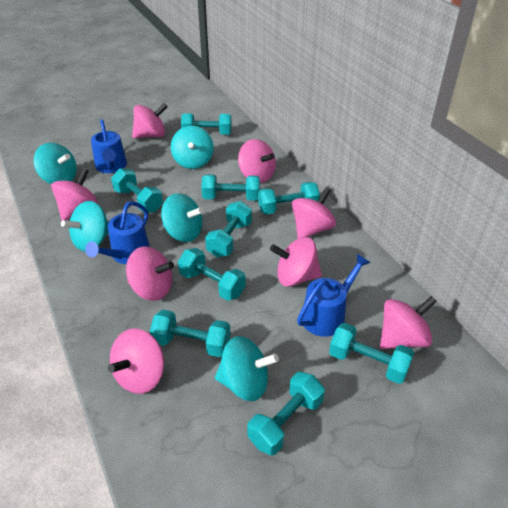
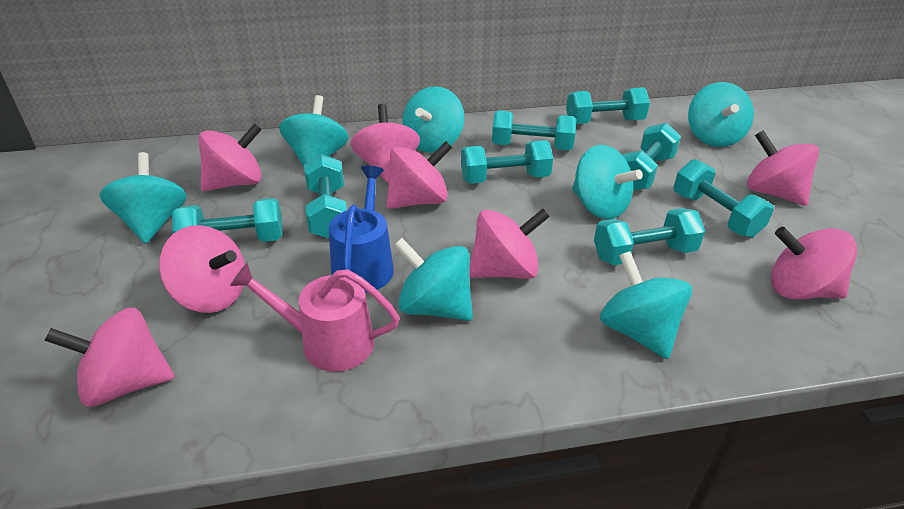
blue watering can: [85,201,150,264] [91,119,127,173] [297,254,370,337] = 3 -> [329,166,394,293] = 1
pink watering can: none = 0 -> [230,263,400,372] = 1
turquoise dumbbell: [111,168,163,212] [150,310,231,357] [178,248,246,301] [181,113,232,135] [201,174,260,200] [205,201,252,257] [247,372,325,455] [258,182,320,215] [329,323,414,384] = 9 -> [172,198,283,242] [304,154,347,238] [461,140,553,184] [492,110,576,150] [566,87,650,124] [594,208,705,265] [623,123,681,191] [674,159,774,238] = 8
turquoise spinning top: [34,143,77,184] [61,201,109,252] [161,193,204,242] [171,126,214,169] [215,336,279,401] = 5 -> [100,152,187,244] [279,95,349,167] [394,238,473,321] [402,86,464,153] [572,145,643,219] [600,251,692,359] [688,82,754,147] = 7

